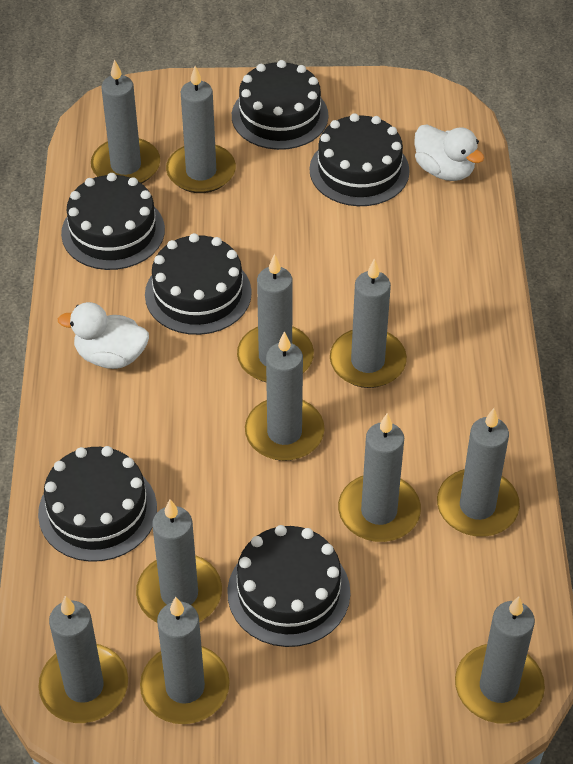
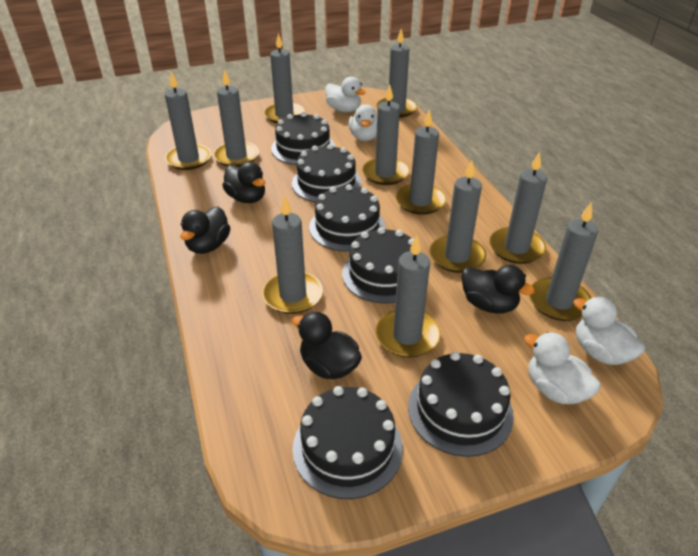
black duck: none = 0 -> [180,207,231,254] [222,162,265,203] [292,312,362,379] [461,265,535,314] = 4
white duck: [58,302,149,369] [414,124,484,181] = 2 -> [325,77,366,112] [349,104,377,141] [524,332,601,404] [573,297,645,365] = 4

